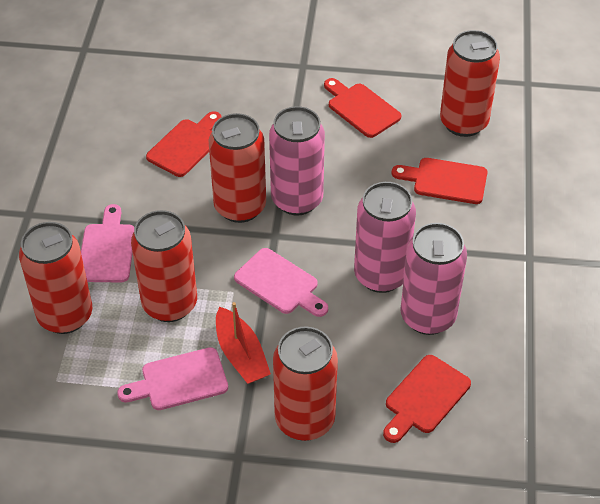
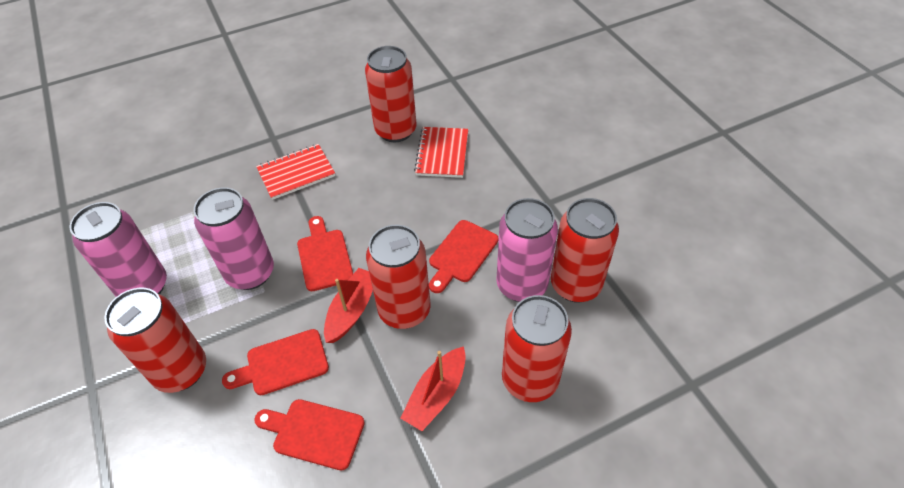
pink cutting board: [81,204,134,282] [117,347,228,410] [234,248,328,317] = 3 -> none = 0
red boat: [216,302,271,384] = 1 -> [324,268,373,343] [400,346,466,431] = 2
red notebook: none = 0 -> [256,144,335,200] [414,127,468,178] = 2

